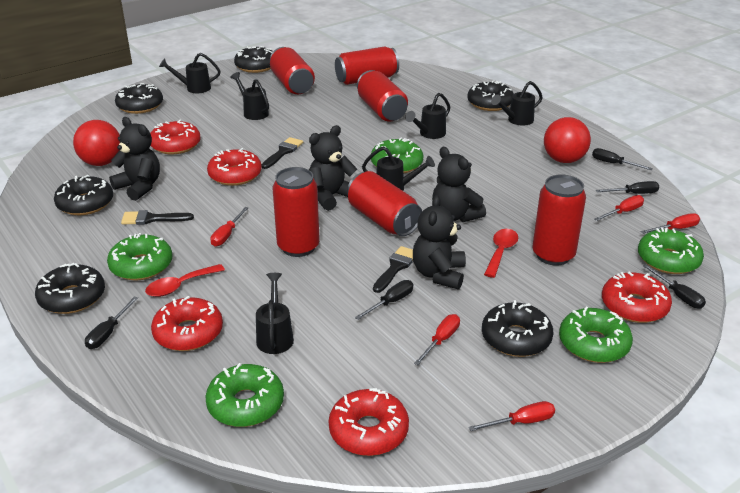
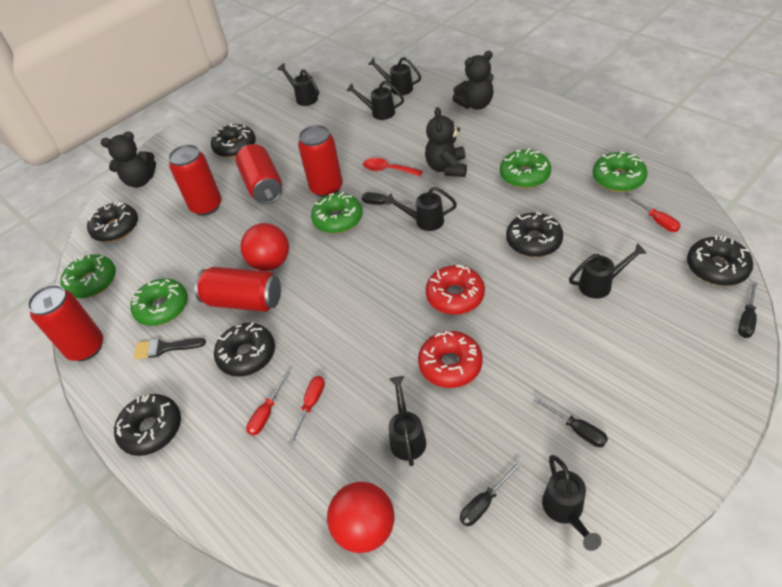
black brush: [121,210,194,225] [262,137,303,169] [373,246,413,293] = 3 -> [134,338,206,359] = 1
black screwdriver: [85,297,138,349] [355,280,413,320] [592,148,653,170] [596,181,659,194] [643,265,706,309] = 5 -> [362,192,416,205] [460,461,522,526] [533,397,608,447] [738,281,758,338] = 4
black teddy bear: [109,117,160,201] [309,125,357,211] [413,195,466,289] [432,147,486,222] = 4 -> [101,132,156,188] [425,107,467,177] [452,51,494,110] = 3
black watering can: [159,53,221,93] [230,72,269,120] [256,273,294,354] [362,147,435,191] [405,93,450,139] [491,81,543,126] = 6 -> [277,63,319,106] [347,81,404,120] [368,57,421,95] [385,187,457,231] [388,376,426,466] [542,455,602,551] [569,243,647,299] = 7
red can: [270,47,315,94] [273,167,320,257] [335,46,399,85] [347,171,422,236] [357,70,408,121] [532,174,586,266] = 6 -> [27,285,103,361] [168,144,222,216] [194,267,281,312] [236,144,282,204] [298,125,343,197] = 5
red donut: [150,120,201,154] [151,296,223,351] [207,148,262,186] [329,388,409,456] [602,272,672,323] = 5 -> [418,331,483,388] [425,265,485,315] = 2
red screwdriver: [210,207,249,246] [414,314,460,365] [469,401,555,431] [594,195,644,221] [640,213,700,234] = 5 -> [246,371,290,435] [289,376,325,444] [626,195,681,232] = 3
red spoon: [145,264,225,297] [484,229,518,278] = 2 -> [363,158,423,176] = 1

